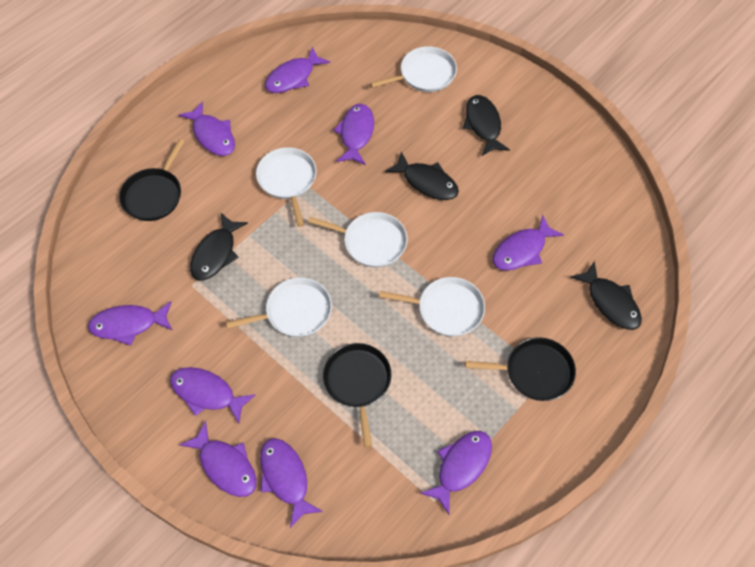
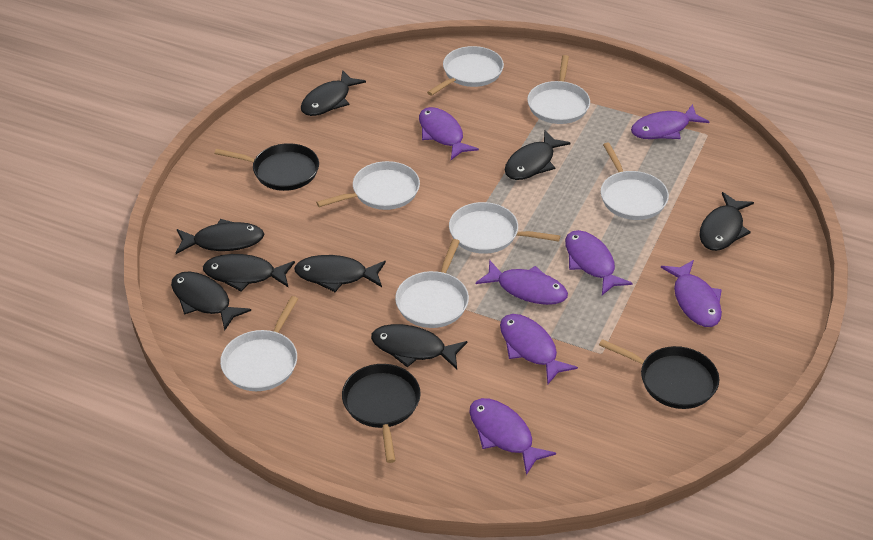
black fish: [190,213,248,281] [385,152,459,200] [463,95,510,156] [571,261,642,330] = 4 -> [171,272,251,331] [176,219,264,254] [203,254,295,292] [294,255,386,292] [301,70,366,116] [371,324,467,369] [505,130,570,180] [700,192,754,251] = 8
purple fish: [88,301,173,346] [170,367,255,423] [179,101,235,156] [180,421,257,497] [260,438,323,528] [265,47,330,93] [333,104,374,165] [420,431,492,514] [493,215,564,271] = 9 -> [419,107,479,160] [469,398,556,475] [476,260,568,305] [500,314,578,384] [565,230,633,295] [631,104,709,139] [661,260,722,327] = 7
white pan: [226,277,332,337] [256,147,316,227] [308,212,407,267] [370,46,457,92] [379,277,485,337] = 5 -> [220,296,298,391] [316,161,420,210] [395,239,469,328] [427,46,504,96] [449,202,560,254] [527,55,590,124] [601,143,669,220] = 7

